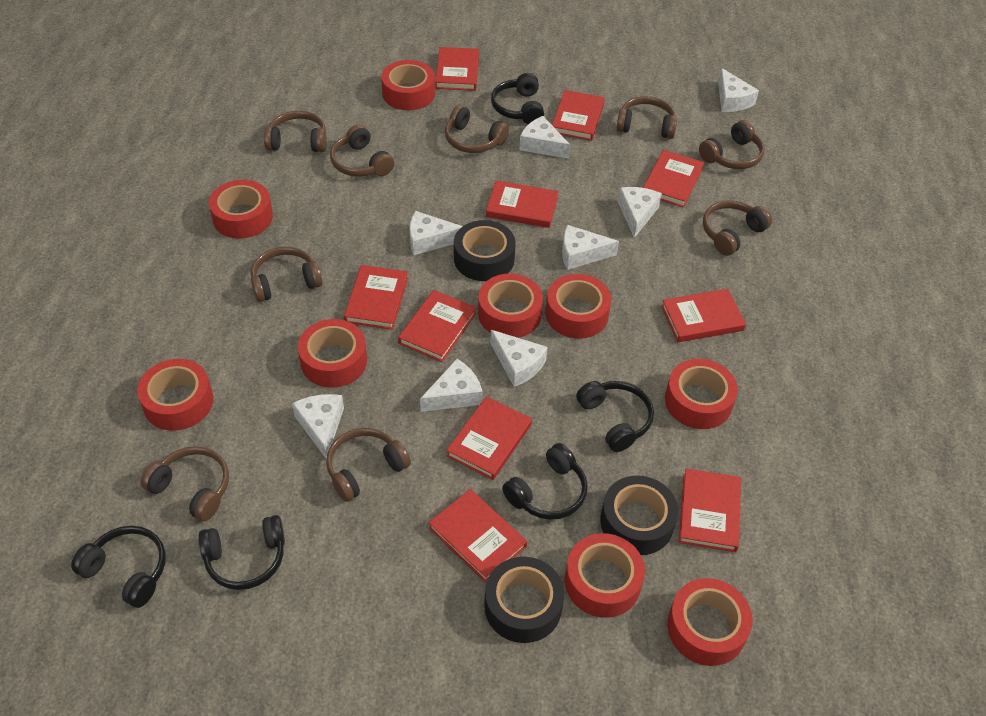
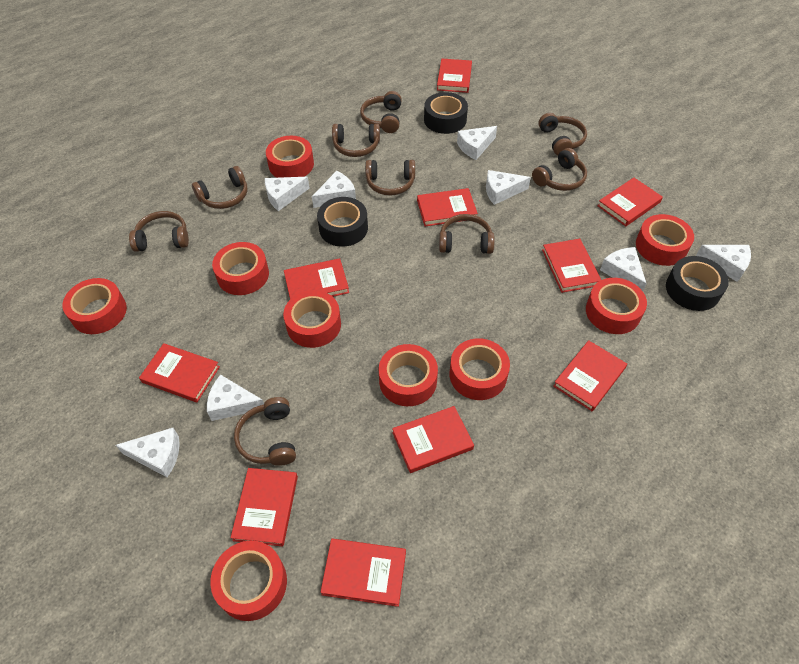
black headphones: [71,526,166,608] [198,515,285,590] [491,73,544,124] [502,443,588,520] [576,381,654,452] = 5 -> none = 0

